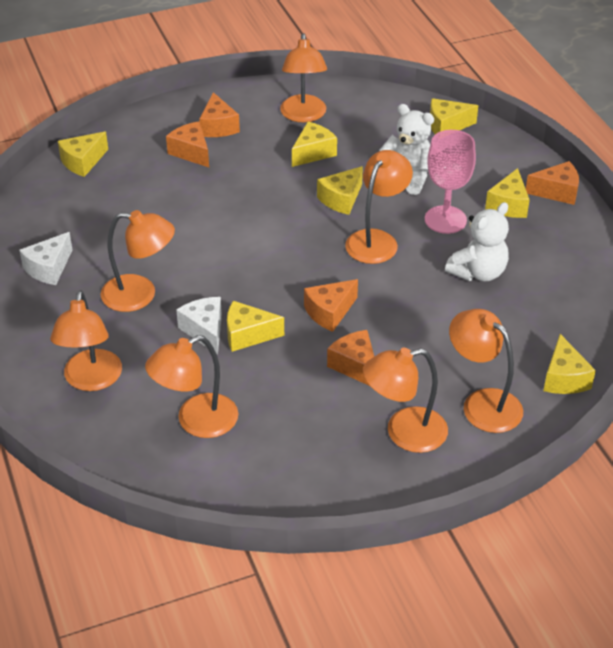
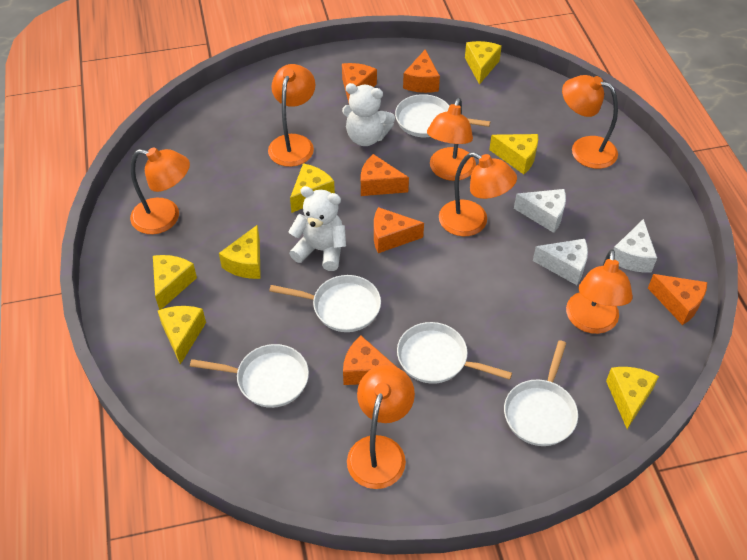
orange cheese: [166,121,209,167] [200,92,240,137] [304,279,358,332] [327,330,374,386] [526,161,579,205] = 5 -> [342,63,377,103] [343,336,398,385] [361,154,409,196] [374,207,424,253] [403,49,440,93] [648,274,707,325] = 6
pink goblet: [425,130,476,234] = 1 -> none = 0
white cheese: [19,232,72,285] [176,297,222,355] = 2 -> [514,189,566,233] [533,239,588,285] [613,219,657,272] = 3
white pan: none = 0 -> [190,344,309,408] [269,275,381,332] [395,94,490,137] [397,322,512,384] [504,340,578,446] = 5

